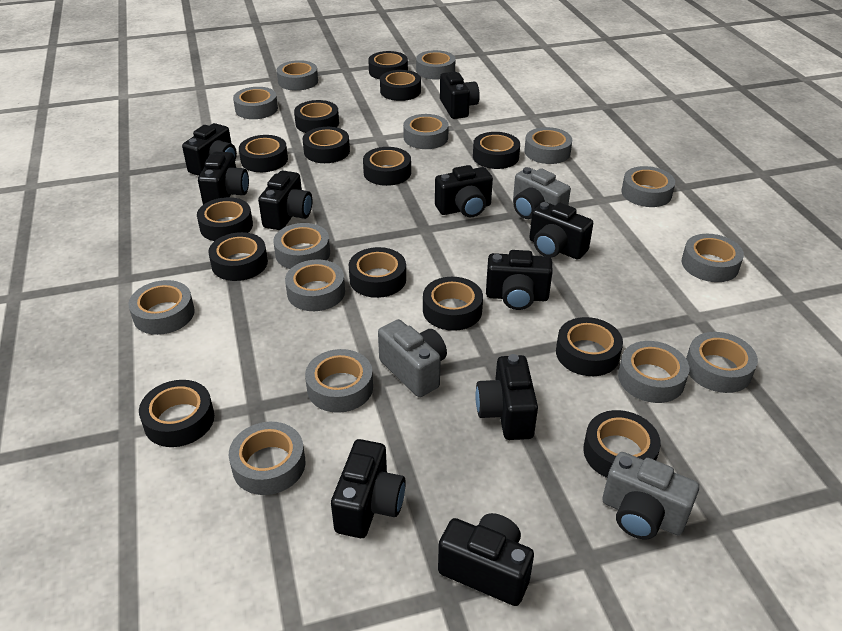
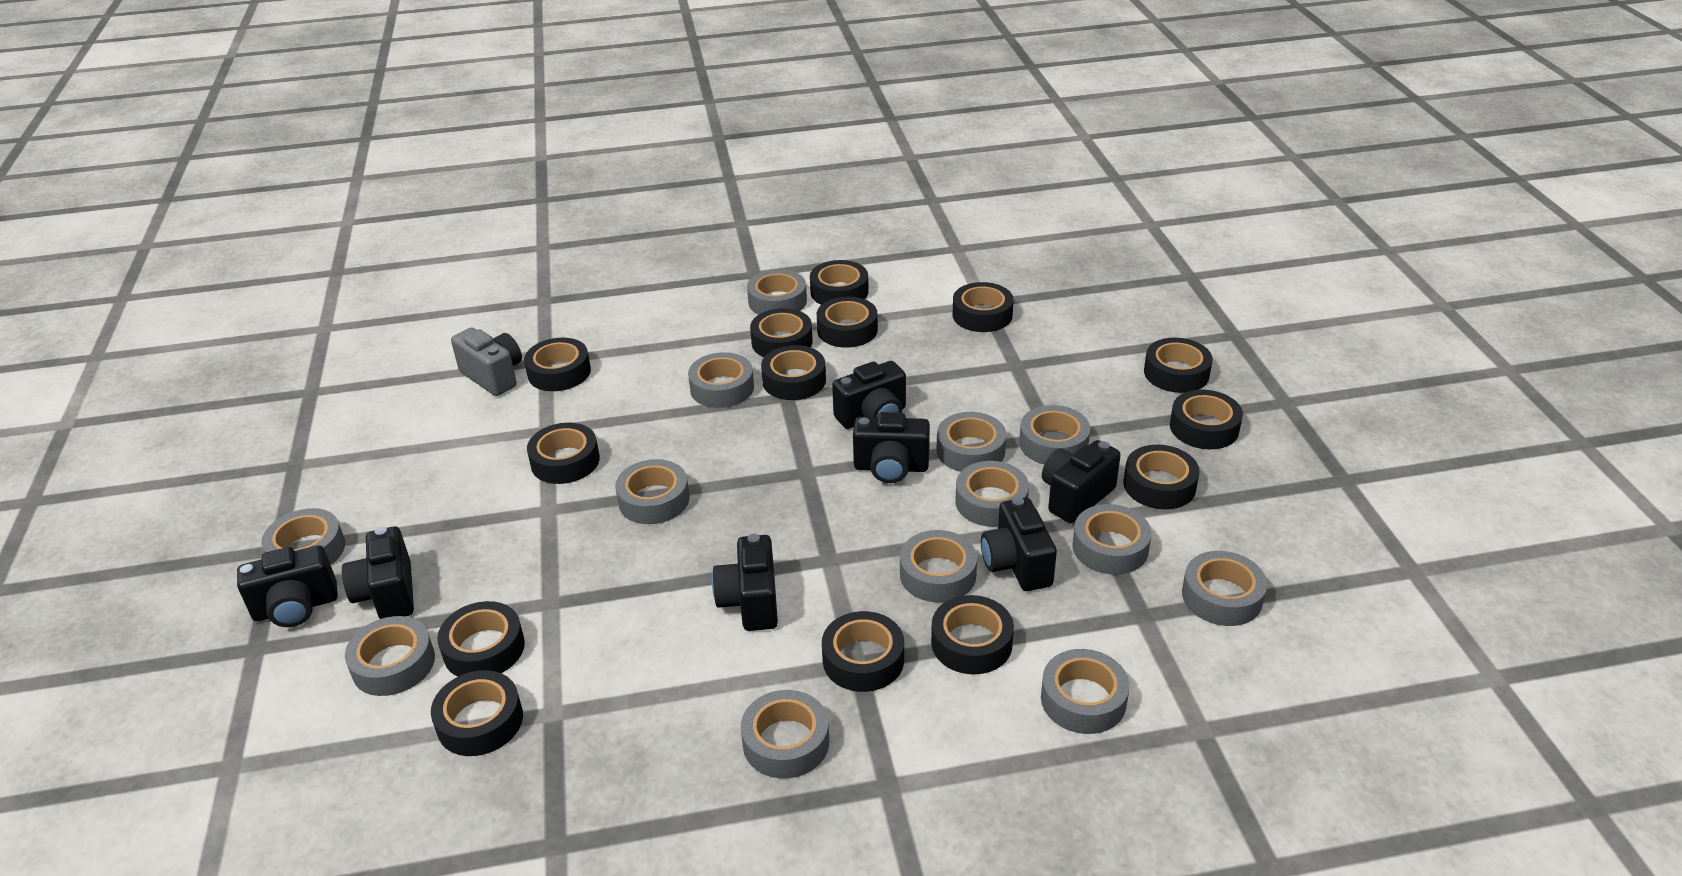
black camera: [182,123,237,176] [198,151,249,204] [258,171,312,230] [331,439,406,538] [435,165,493,217] [438,513,534,606] [440,72,480,119] [475,354,538,440] [486,250,553,310] [529,202,593,260] = 10 -> [237,545,338,627] [342,526,414,619] [712,534,778,631] [832,361,906,429] [853,412,930,483] [981,497,1057,591] [1042,440,1121,523] = 7
grey camera: [378,319,447,397] [513,167,571,219] [602,452,699,539] = 3 -> [451,327,522,396] = 1
grey tape: [128,280,195,335] [229,422,305,495] [233,87,278,119] [273,223,330,269] [277,60,318,91] [285,260,345,311] [305,349,373,413] [403,114,449,149] [416,50,456,80] [524,127,572,164] [618,341,689,403] [621,166,675,207] [682,234,744,282] [686,332,758,393] = 14 -> [261,508,345,565] [345,616,435,696] [615,459,690,524] [688,352,754,408] [741,690,829,779] [747,269,807,315] [900,530,977,603] [937,412,1006,472] [956,461,1029,527] [1019,405,1090,464] [1041,649,1130,734] [1072,504,1152,574] [1182,551,1267,626] = 13

